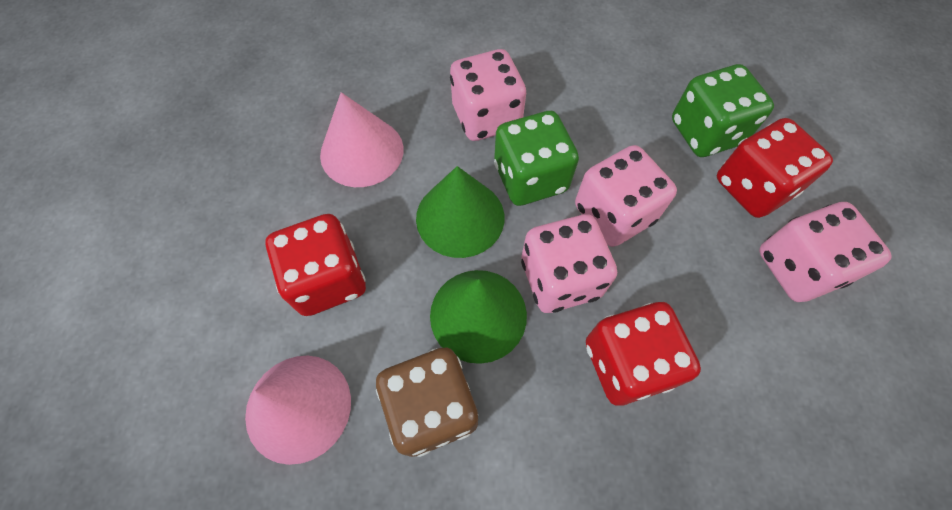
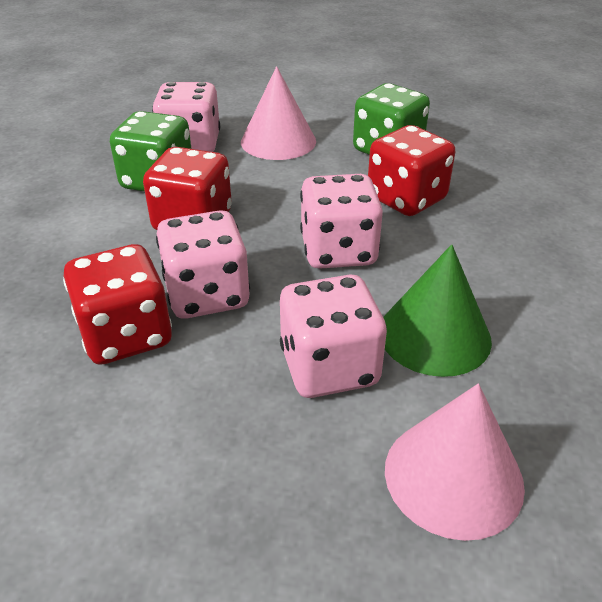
brown dice: [376,347,478,457] = 1 -> none = 0
green cone: [416,166,504,258] [430,270,527,364] = 2 -> [383,244,492,377] = 1

